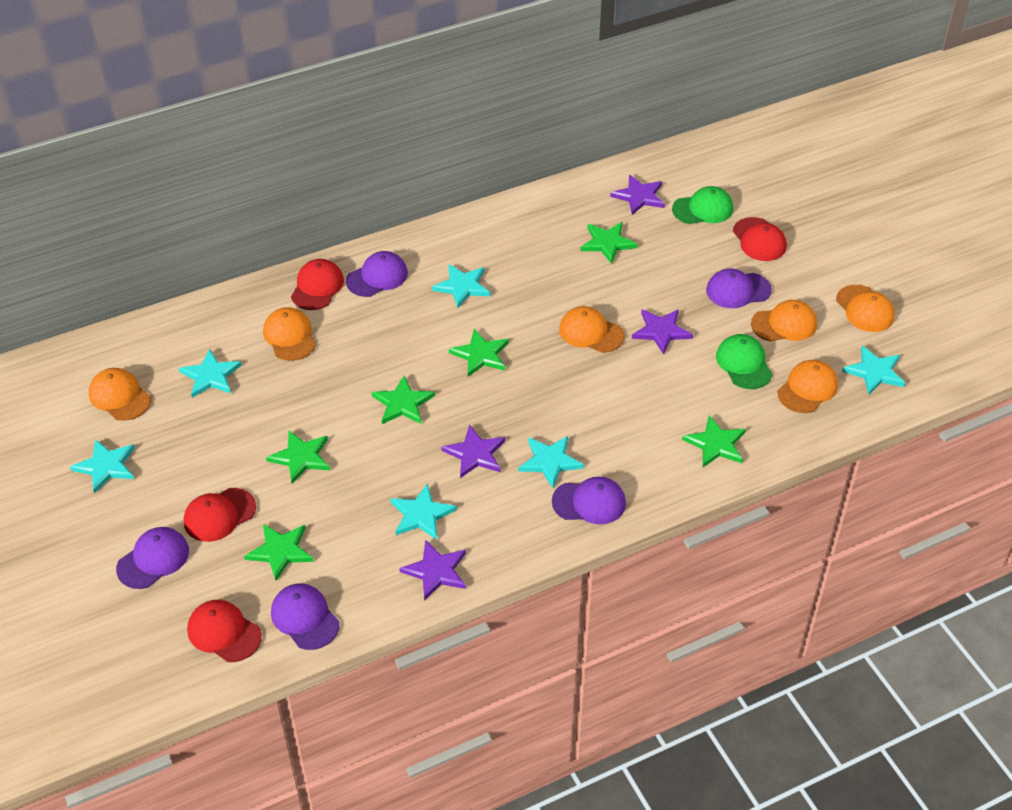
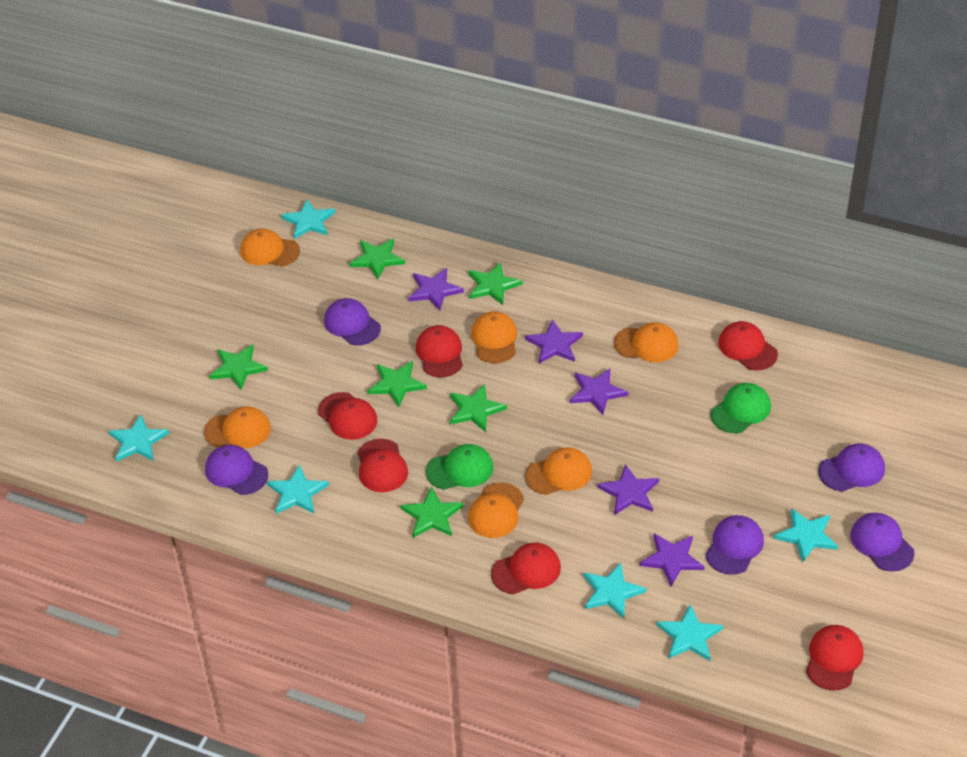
purple star: [399,540,466,601] [441,425,505,478] [610,175,665,215] [632,309,693,355] = 4 -> [408,268,464,311] [525,319,583,363] [570,368,628,415] [597,464,659,515] [639,533,705,586] = 5
red cap: [184,488,256,542] [187,600,262,662] [291,259,344,310] [733,217,787,261] = 4 -> [318,392,377,440] [357,439,408,492] [416,325,463,377] [491,543,561,594] [718,321,778,370] [806,625,864,691] = 6

